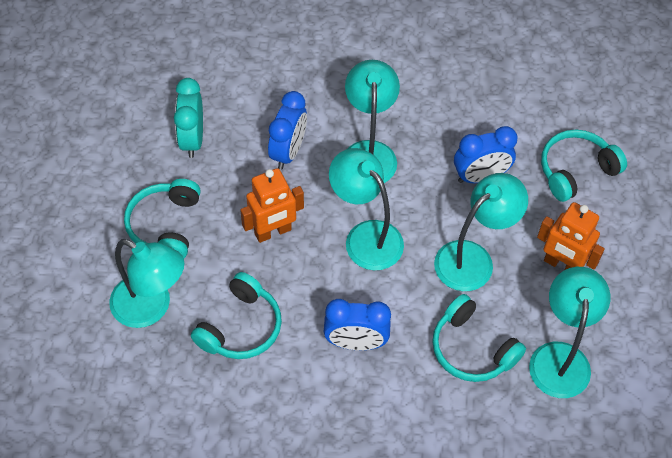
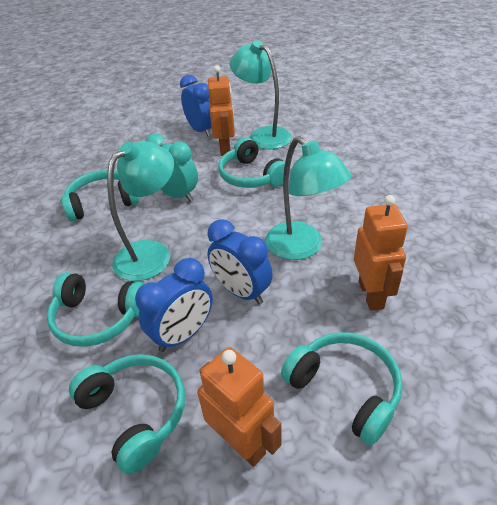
orange robot: [240,168,304,243] [537,202,605,270] = 2 -> [197,347,282,467] [208,65,235,156] [354,195,408,311] = 3
turquoise headphones: [124,179,201,258] [191,272,282,359] [432,294,526,382] [541,130,627,202] = 4 -> [47,272,144,347] [61,170,139,221] [69,354,185,474] [218,137,290,188] [281,332,403,445] = 5
turquoise lamp: [109,239,184,328] [329,148,404,270] [345,60,400,183] [434,173,528,291] [529,267,610,398] = 5 -> [107,141,174,281] [230,40,292,149] [266,136,351,260] = 3

